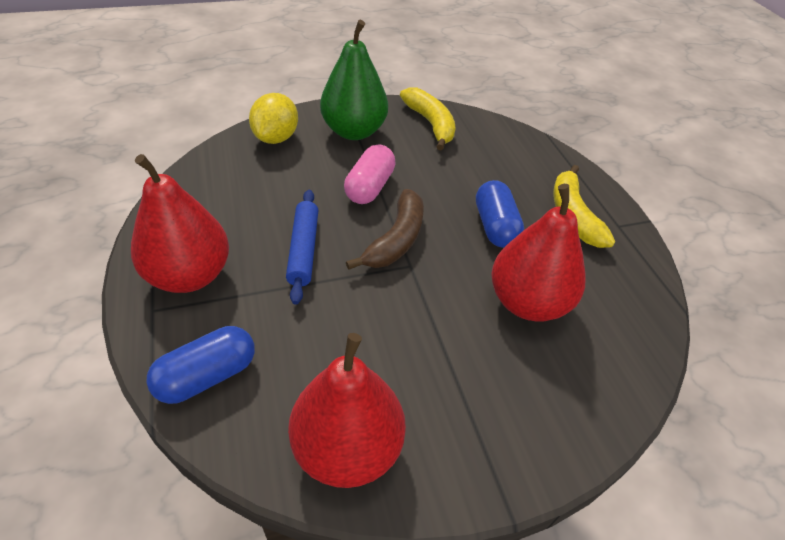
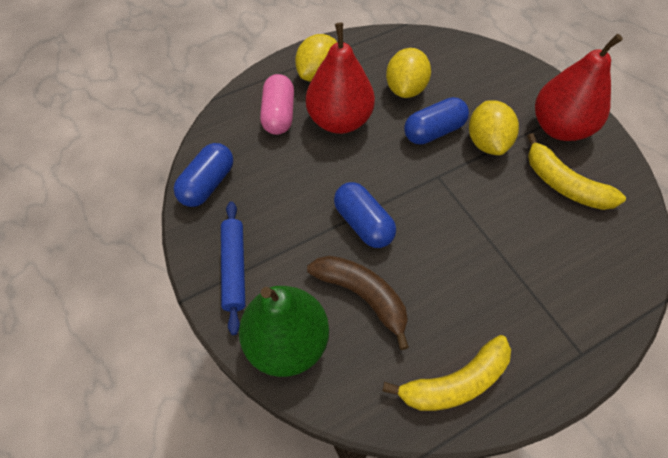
blue capsule: [146,326,255,404] [476,180,524,248] = 2 -> [174,143,233,207] [334,182,396,248] [404,97,469,144] = 3
red pear: [131,154,229,293] [288,333,406,488] [491,184,586,322] = 3 -> [306,22,375,134] [535,34,623,141] = 2
yellow lemon: [249,93,298,144] = 1 -> [295,34,337,82] [386,48,431,98] [469,100,519,155] = 3

